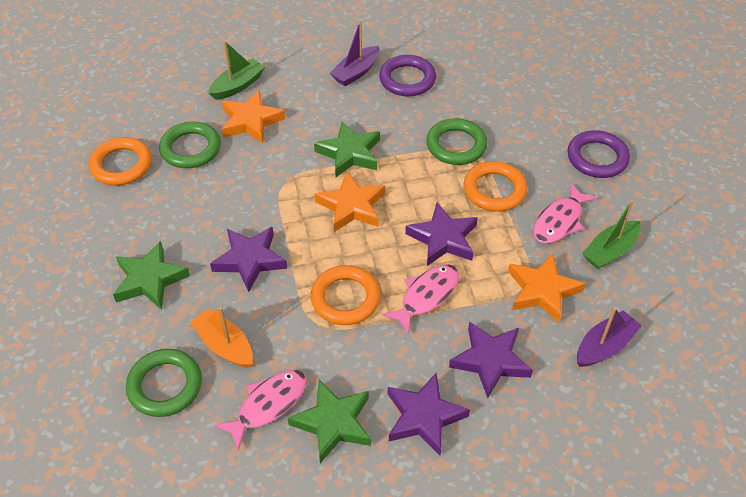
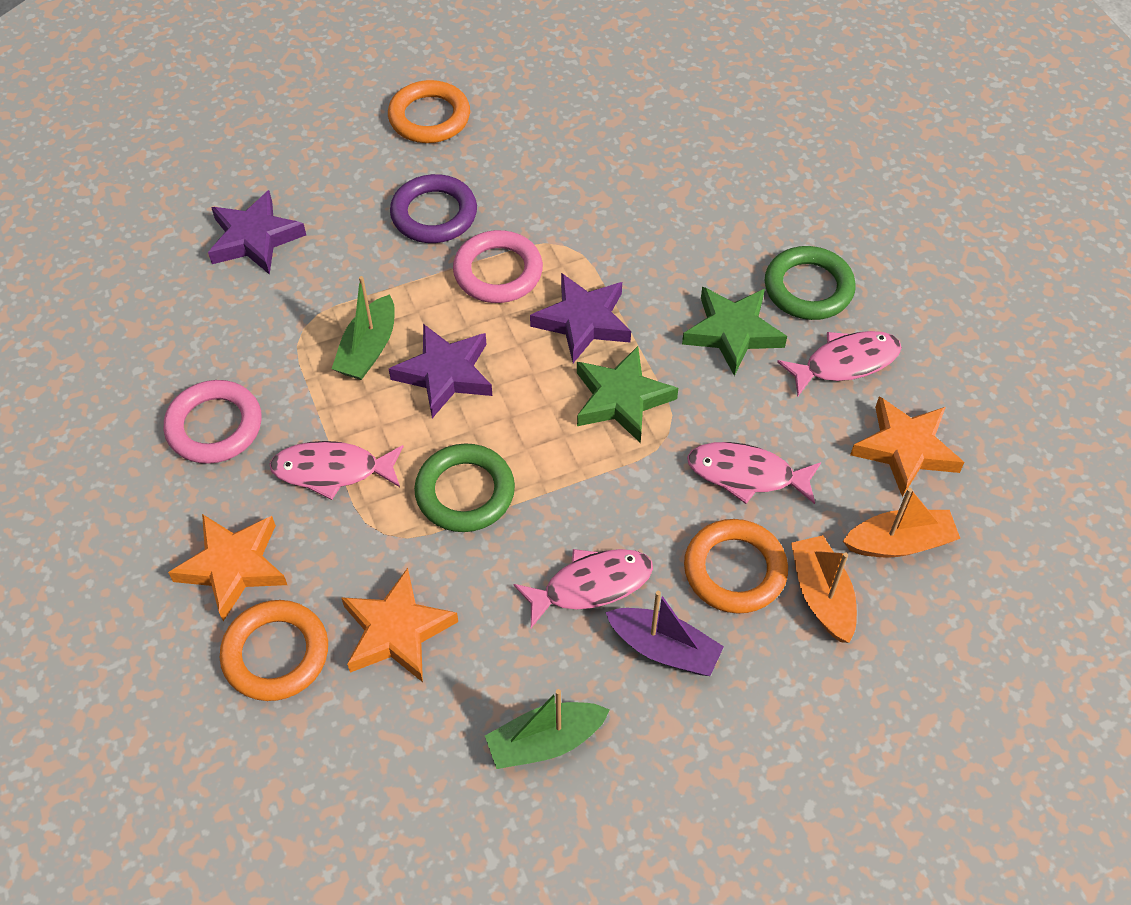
green ring: [126,349,202,417] [159,121,221,168] [426,118,487,165] = 3 -> [414,443,515,532] [765,246,856,320] = 2
green star: [113,241,190,310] [288,380,371,463] [314,121,380,177] = 3 -> [577,346,678,443] [682,287,787,376] = 2
orange boat: [190,307,253,368] = 1 -> [791,535,857,643] [843,488,961,558] = 2
pink fish: [214,370,307,451] [382,264,459,334] [533,183,598,244] = 3 -> [269,441,404,500] [513,549,653,628] [687,442,821,504] [777,331,902,396] = 4
pink ring: none = 0 -> [164,380,262,464] [453,230,543,303] = 2
purple boat: [330,20,379,86] [577,307,642,367] = 2 -> [605,591,724,676] = 1
purple ring: [379,55,436,96] [567,130,630,178] = 2 -> [390,174,477,243] = 1
purple star: [210,227,287,292] [388,372,470,456] [405,203,478,266] [449,321,533,398] = 4 -> [208,190,306,275] [389,324,492,418] [530,273,631,363] = 3

